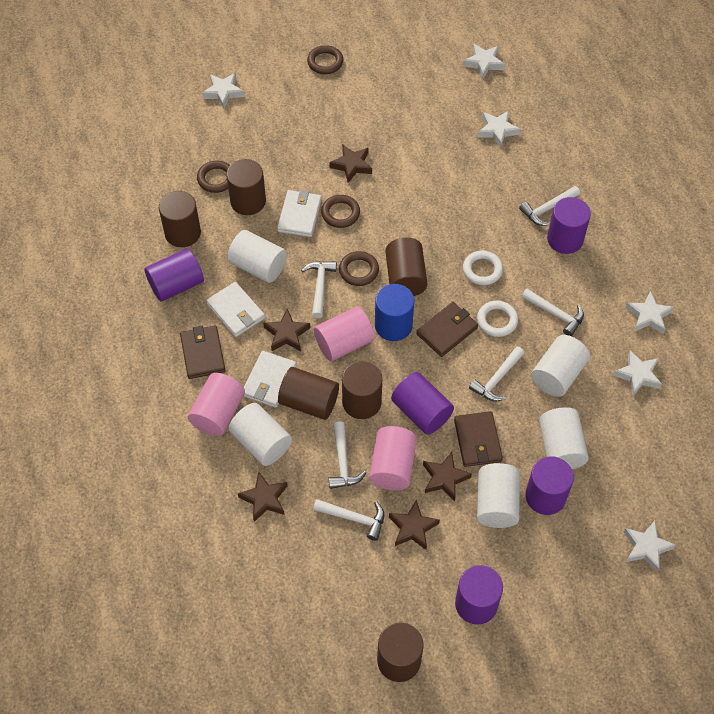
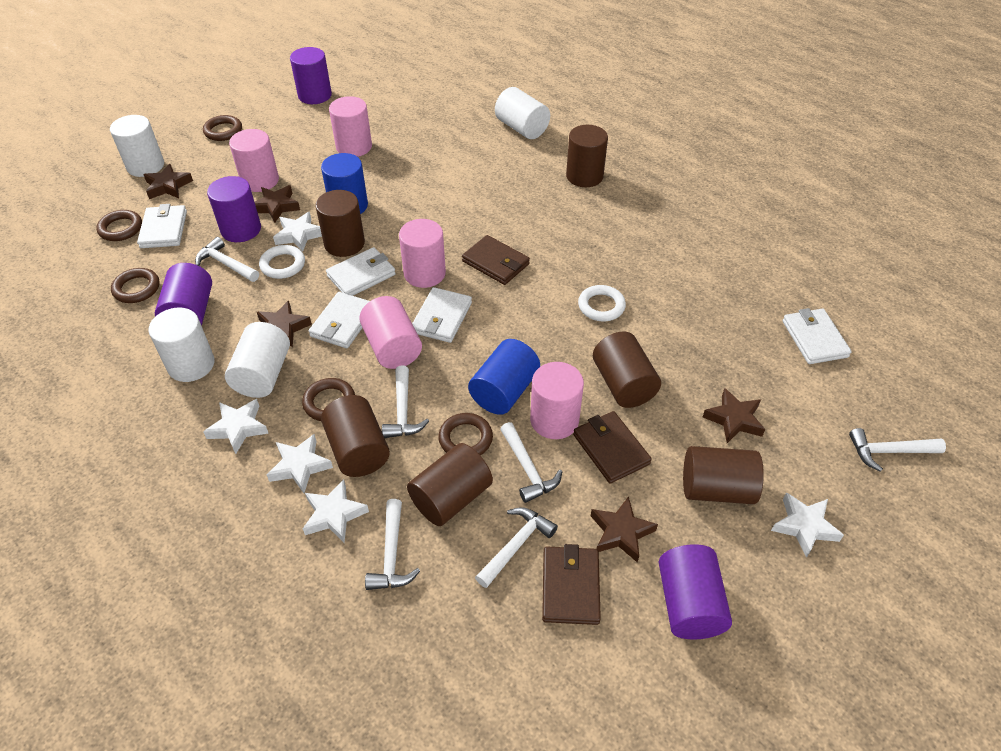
blue cylinder: [375,284,414,341] = 1 -> [321,153,368,214] [468,339,540,415] = 2
brown ring: [197,160,230,193] [307,45,343,74] [321,195,360,228] [339,251,379,286] = 4 -> [96,210,142,241] [111,268,160,303] [203,115,242,141] [302,378,355,421] [438,413,493,455] = 5
pink cylinder: [188,373,245,436] [314,306,375,361] [369,426,417,490] = 3 -> [229,129,279,192] [329,96,372,157] [359,296,422,369] [399,219,446,288] [530,362,584,439] = 5
purple cylinder: [144,248,204,302] [391,372,454,435] [455,565,503,625] [525,456,574,515] [547,197,591,254] = 5 -> [155,263,212,326] [207,176,261,242] [290,47,332,104] [659,544,732,640] = 4
white cylinder: [228,230,287,283] [229,403,292,466] [477,463,520,528] [531,335,590,397] [539,407,589,470] = 5 -> [110,115,164,177] [149,308,215,382] [225,322,290,398] [495,87,550,139] = 4
white star: [202,73,245,109] [463,44,505,79] [477,110,520,148] [613,351,662,396] [624,521,676,572] [625,291,674,334] = 6 -> [203,399,269,454] [267,434,333,493] [273,212,322,252] [303,479,369,542] [771,492,844,558] = 5
white wallet: [206,282,265,337] [243,351,297,408] [277,190,322,237] = 3 -> [137,204,187,248] [309,292,370,348] [326,247,396,296] [412,287,472,343] [782,308,852,364] = 5

